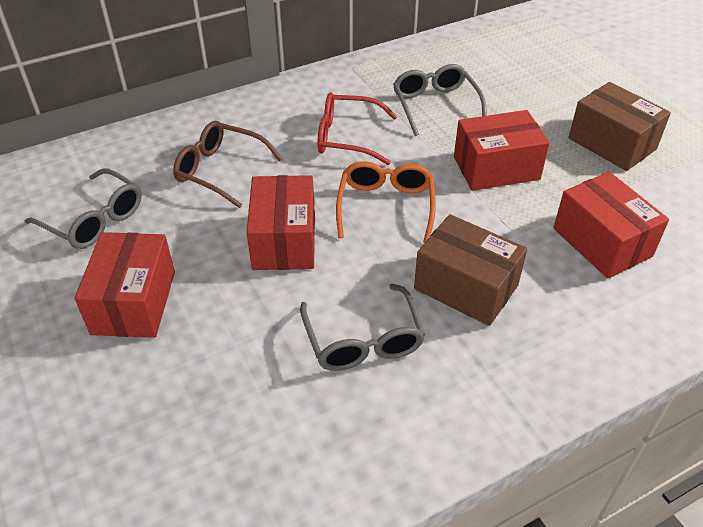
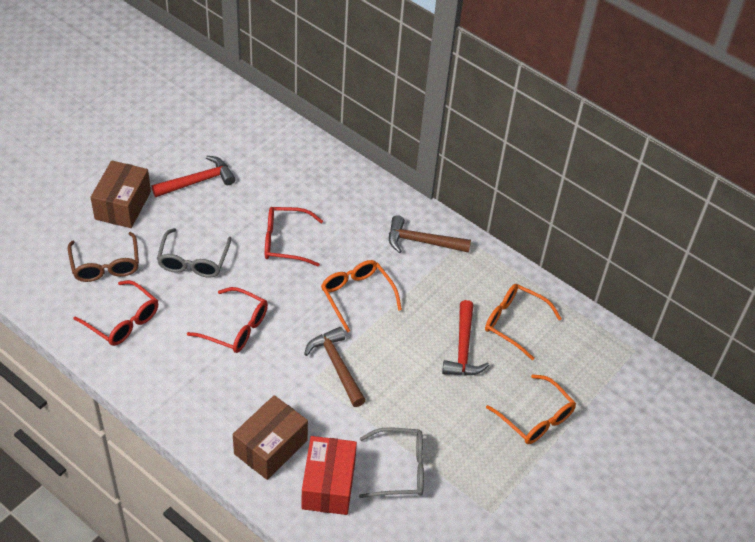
brown hammer: none = 0 -> [304,327,366,407] [389,215,471,253] = 2
grey glasses: [25,169,142,249] [300,284,425,371] [393,64,487,136] = 3 -> [157,228,232,278] [359,427,424,498] = 2
orange glasses: [336,161,436,243] = 1 -> [321,260,402,333] [485,284,562,360] [486,374,576,444] = 3
red box: [75,232,175,338] [246,175,315,270] [454,110,550,191] [553,172,669,278] = 4 -> [301,436,357,515] = 1
red glasses: [318,92,397,165] = 1 -> [73,280,158,346] [187,287,268,353] [265,207,323,266] = 3
red hammer: none = 0 -> [151,156,236,197] [442,300,489,376] = 2

